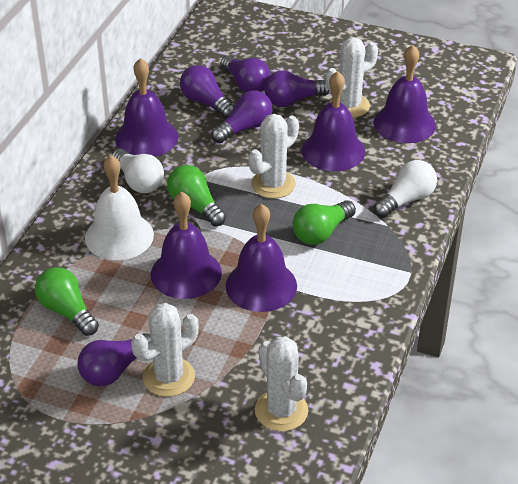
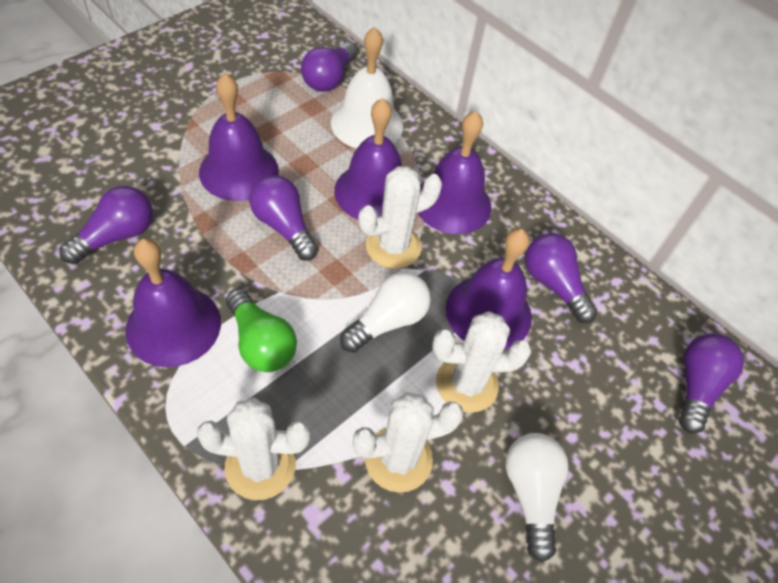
green light bulb: [35,267,99,336] [167,165,226,226] [293,200,356,245] = 3 -> [226,289,297,372] = 1

